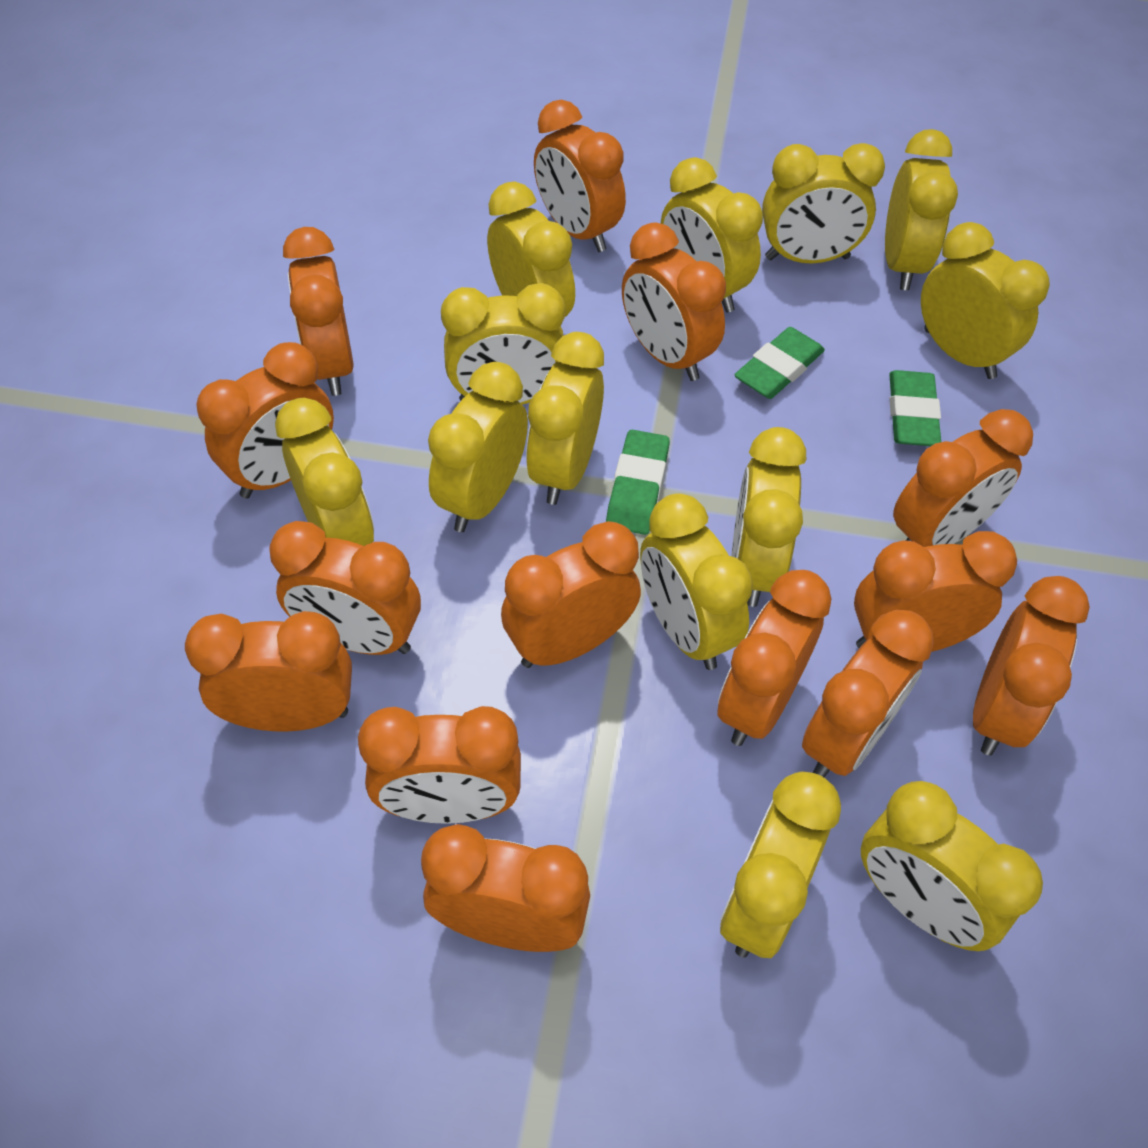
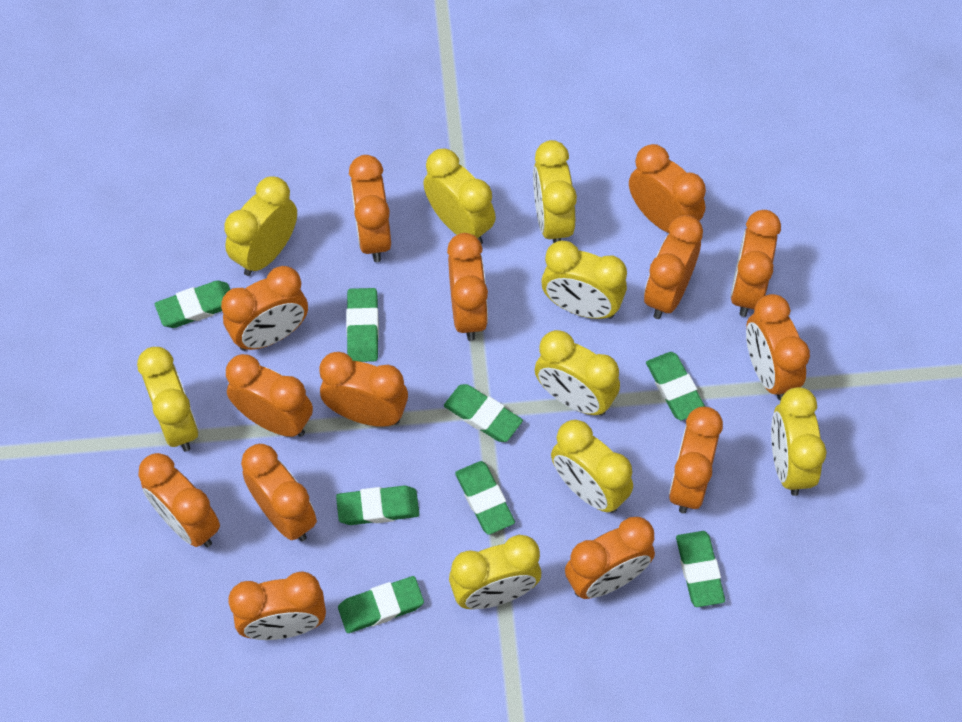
green eraser: [606,430,670,535] [735,327,825,399] [889,370,941,446] = 3 -> [155,281,230,328] [336,486,419,525] [338,576,424,633] [346,288,379,362] [444,384,523,442] [455,461,515,535] [646,352,705,420] [676,531,725,607] = 8
yellow clock: [275,398,374,546] [428,362,528,532] [441,283,565,405] [487,181,575,317] [526,332,604,505] [640,494,753,670] [661,157,763,313] [720,771,841,958] [731,427,806,607] [762,143,885,264] [861,781,1043,951] [885,129,958,290] [921,222,1050,379] = 13 -> [137,347,198,451] [224,176,297,276] [423,148,496,244] [449,535,541,609] [533,140,577,243] [535,330,620,416] [541,241,627,319] [551,420,633,513] [771,387,827,496] = 9

